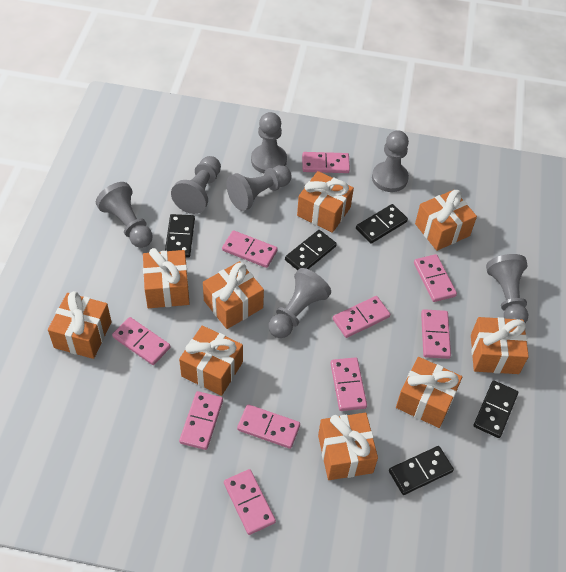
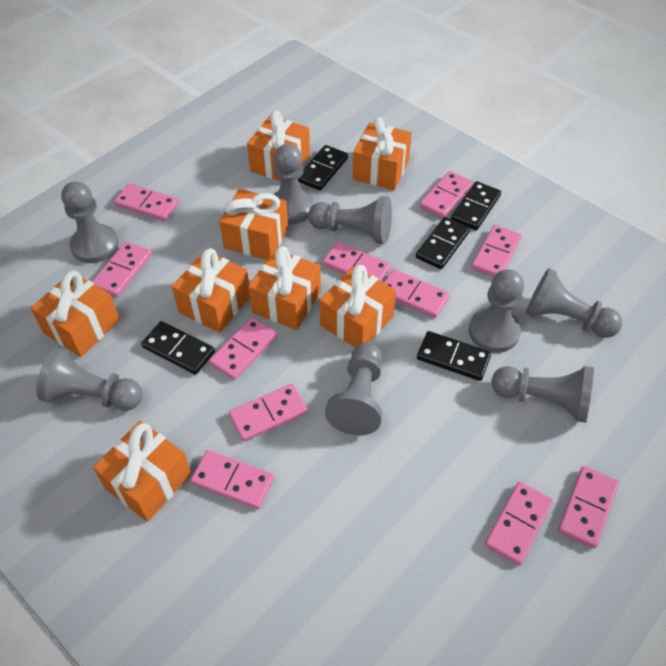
grey pawn: [96,182,153,248] [171,156,221,214] [226,165,292,211] [251,112,287,173] [269,268,331,338] [372,130,409,192] [486,254,528,323] = 7 -> [36,347,143,411] [61,181,119,263] [274,144,313,225] [308,196,392,244] [325,343,382,435] [469,269,524,353] [492,366,594,423] [526,268,622,338] = 8
orange gift: [48,291,112,359] [143,248,190,308] [179,326,243,396] [203,261,264,329] [297,171,354,233] [318,413,378,480] [396,357,462,428] [415,190,477,251] [471,317,529,374] = 9 -> [31,271,120,357] [93,421,192,522] [172,248,250,333] [219,189,288,260] [247,111,310,181] [248,246,321,330] [320,265,396,347] [353,117,412,190] = 8
pink domino: [112,317,170,365] [179,391,223,450] [222,230,278,268] [224,469,276,535] [237,404,300,449] [302,152,350,173] [330,357,367,411] [333,296,390,338] [414,254,457,302] [421,309,451,359] = 10 -> [92,242,152,297] [114,183,179,221] [190,450,274,509] [209,317,277,380] [229,384,308,442] [323,242,391,282] [384,269,450,318] [420,171,473,218] [472,225,522,277] [485,482,553,566] [558,466,619,548] = 11

